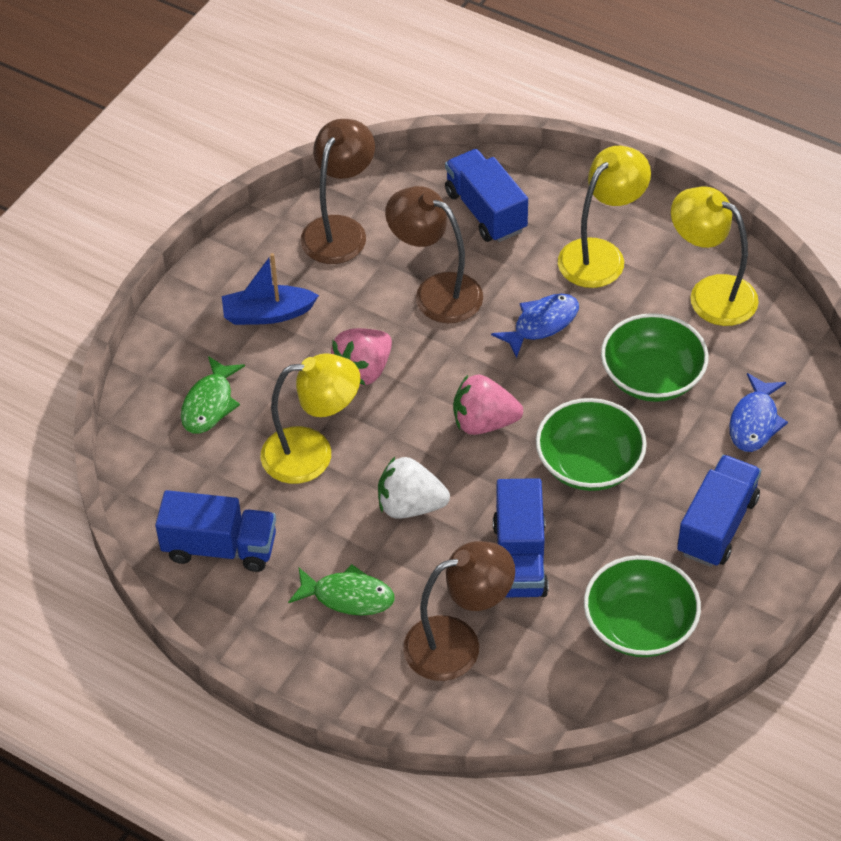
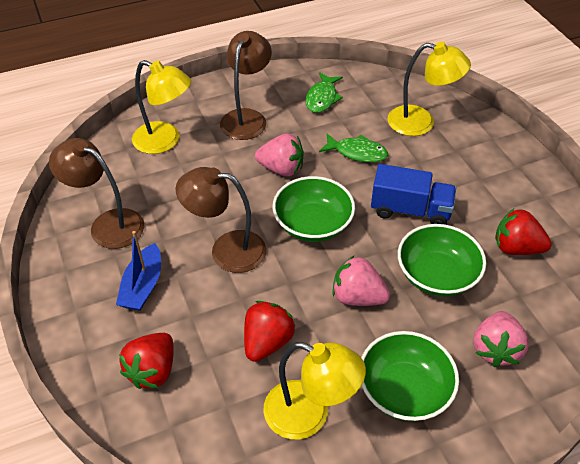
blue fish: [491,294,579,358] [729,373,788,452] = 2 -> none = 0
blue truck: [155,490,276,572] [445,149,528,242] [493,478,549,597] [677,455,761,567] = 4 -> [371,164,456,225] = 1
pink strawberry: [331,328,392,386] [453,375,523,435] = 2 -> [255,134,304,176] [333,256,390,306] [473,311,529,367] = 3
red strawberry: none = 0 -> [119,333,174,389] [244,301,295,362] [495,209,552,255] = 3
white strawberry: [378,457,450,519] = 1 -> none = 0

